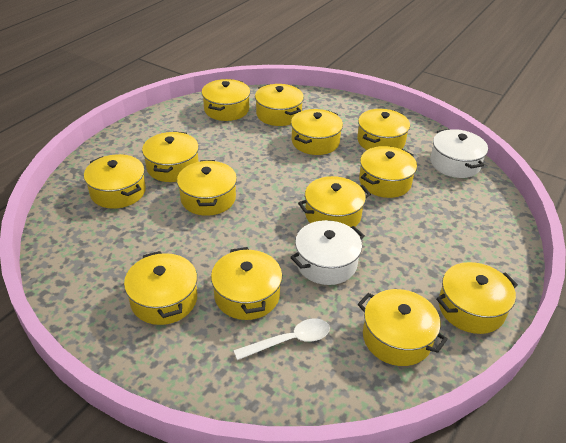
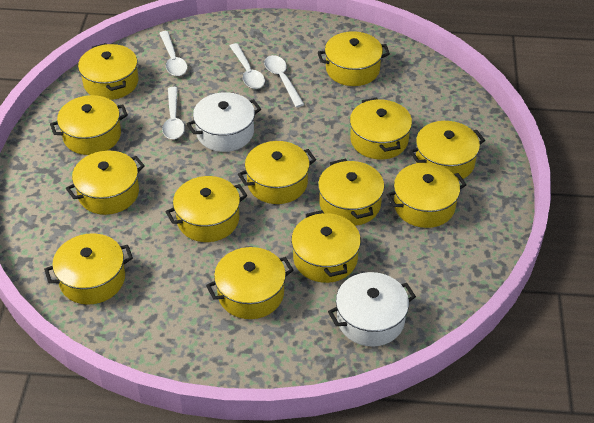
white spoon: [234,319,330,360] = 1 -> [159,31,187,76] [162,87,185,139] [230,43,265,89] [264,55,305,108] = 4

